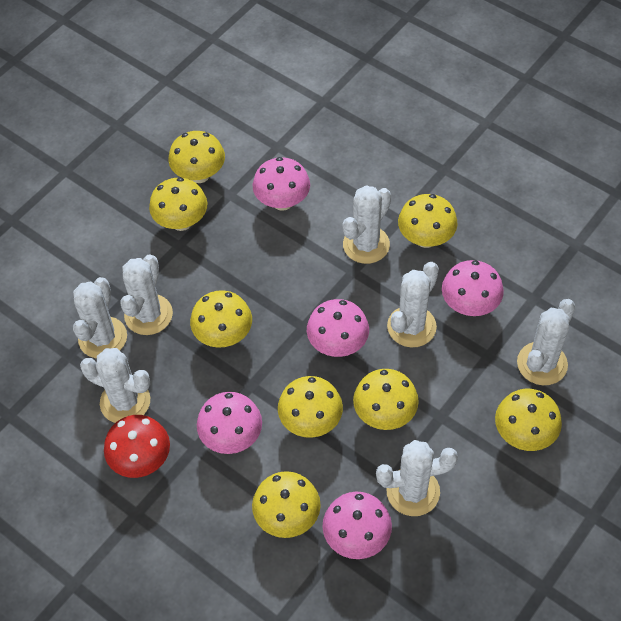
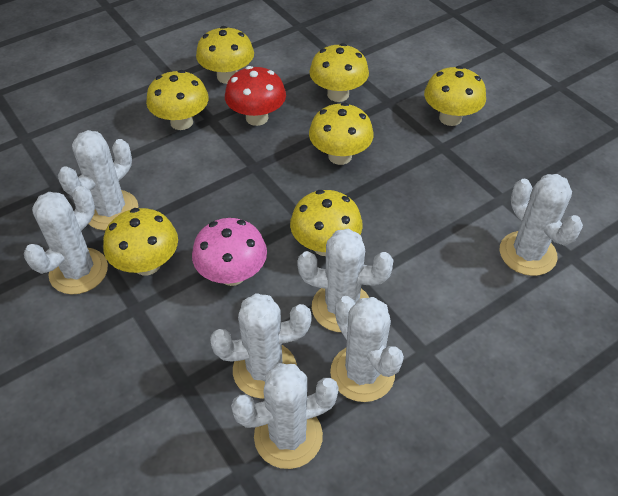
pink mushroom: [197,392,262,454] [253,157,310,211] [307,299,369,357] [323,492,392,559] [442,260,504,316] = 5 -> [192,218,267,286] = 1
yellow mushroom: [149,177,207,231] [168,131,225,183] [190,290,252,348] [252,471,321,538] [278,376,343,438] [353,369,419,430] [398,194,458,248] [495,389,562,451] = 8 -> [103,208,178,276] [146,70,209,130] [196,26,254,84] [290,190,363,256] [309,43,369,102] [309,103,374,165] [424,66,486,126] = 7

